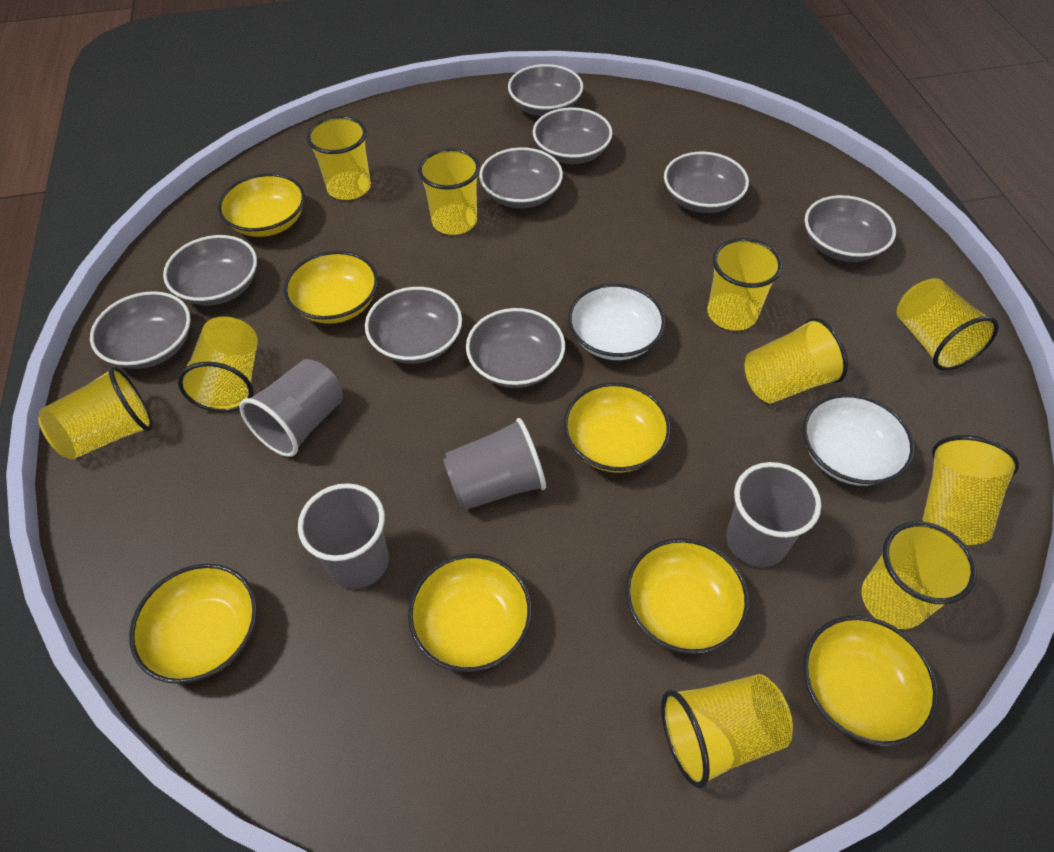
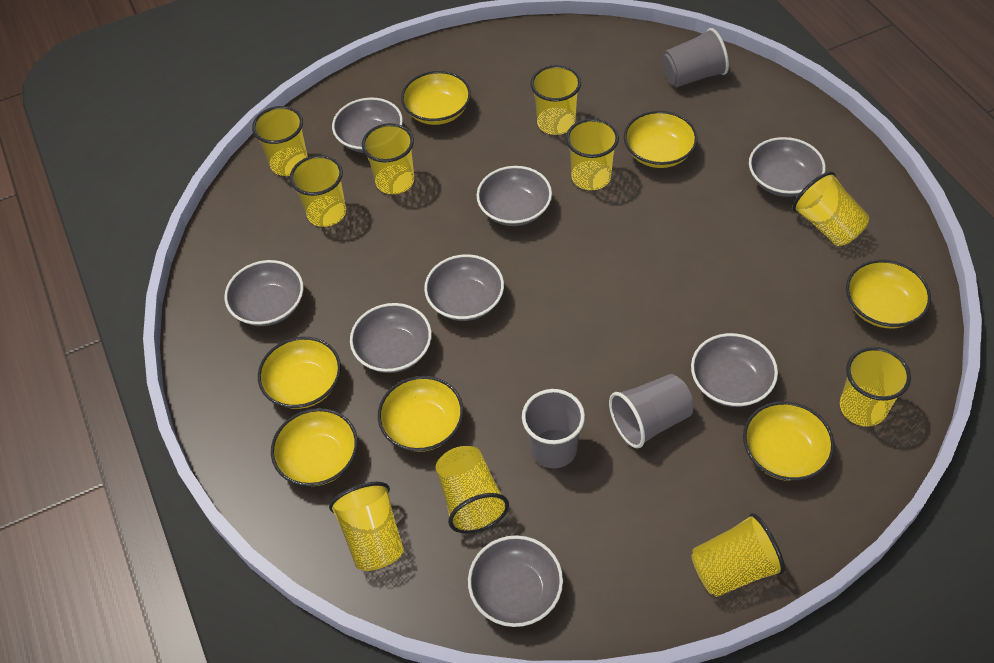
grey bowl: [90,291,191,369] [163,235,257,305] [365,287,462,364] [466,308,565,388] [479,147,563,208] [508,64,583,116] [533,107,613,164] [664,152,749,213] [805,195,896,262] = 9 -> [225,260,304,326] [332,98,403,153] [350,303,432,373] [424,254,504,321] [468,535,563,627] [477,166,552,226] [691,333,778,407] [749,137,826,197] = 8
grey cup: [239,359,343,457] [298,483,389,589] [443,418,546,510] [726,462,821,567] = 4 -> [522,389,585,468] [609,374,693,448] [662,28,729,87] = 3
white bowl: [568,284,665,360] [803,394,914,486] = 2 -> none = 0

